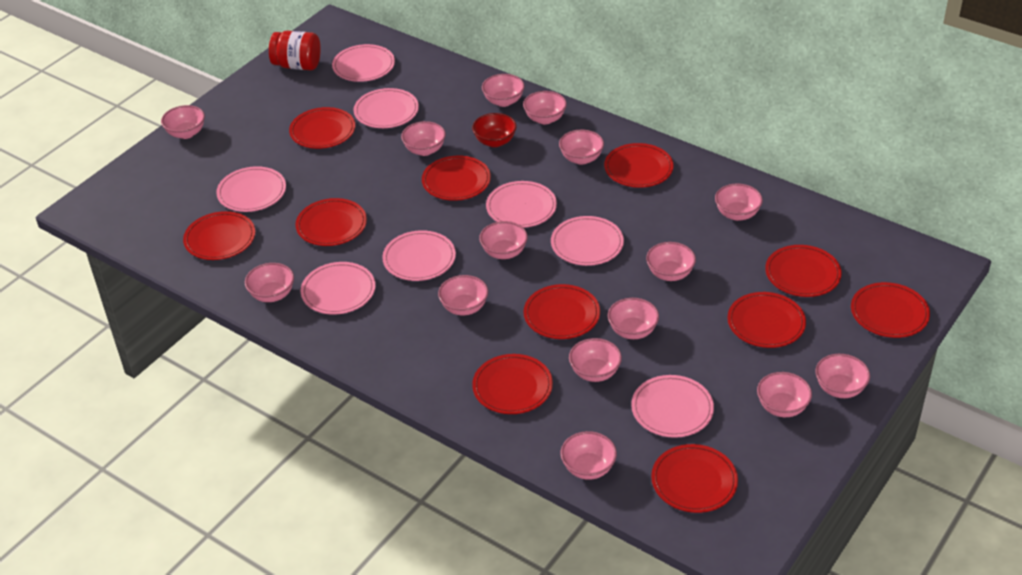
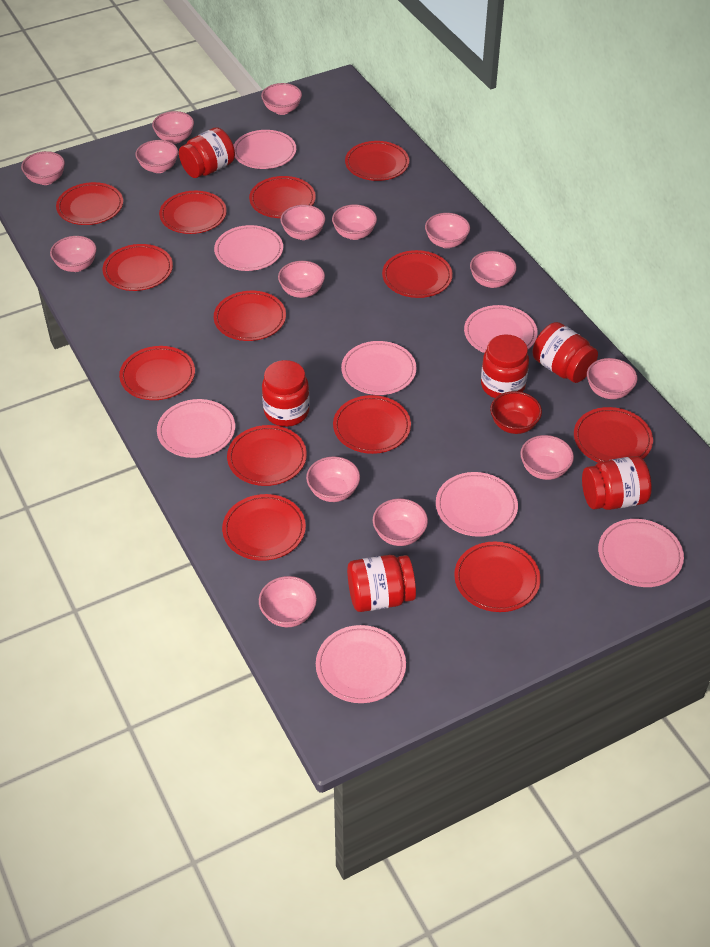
red jar: [269,31,321,70] = 1 -> [179,127,235,178] [262,360,310,427] [347,555,416,612] [481,334,529,398] [532,322,598,383] [582,456,652,510] = 6
red plate: [183,211,255,260] [289,107,355,149] [295,198,367,246] [422,156,491,201] [472,354,553,414] [524,284,600,339] [604,143,674,188] [651,444,738,513] [727,292,806,348] [765,245,842,297] [851,282,930,338] = 11 -> [56,182,123,225] [103,244,173,291] [119,346,195,400] [159,191,227,234] [214,291,286,341] [222,494,306,561] [227,425,307,486] [249,176,316,218] [333,395,411,454] [345,141,409,181] [382,250,453,298] [454,542,541,612] [574,407,653,463] = 13

